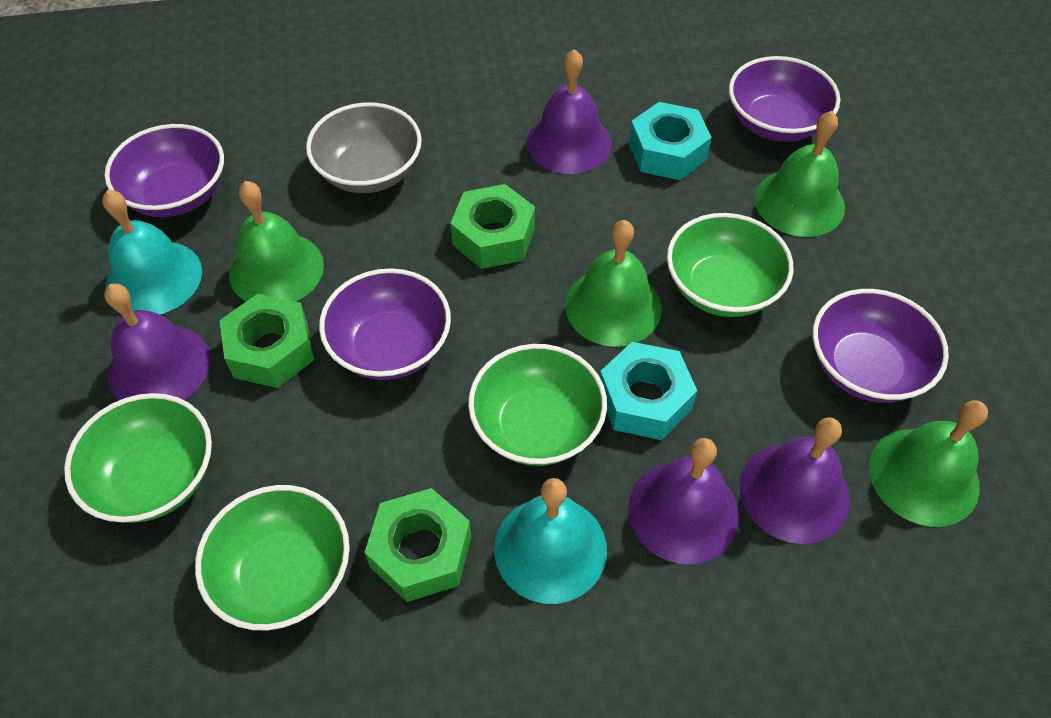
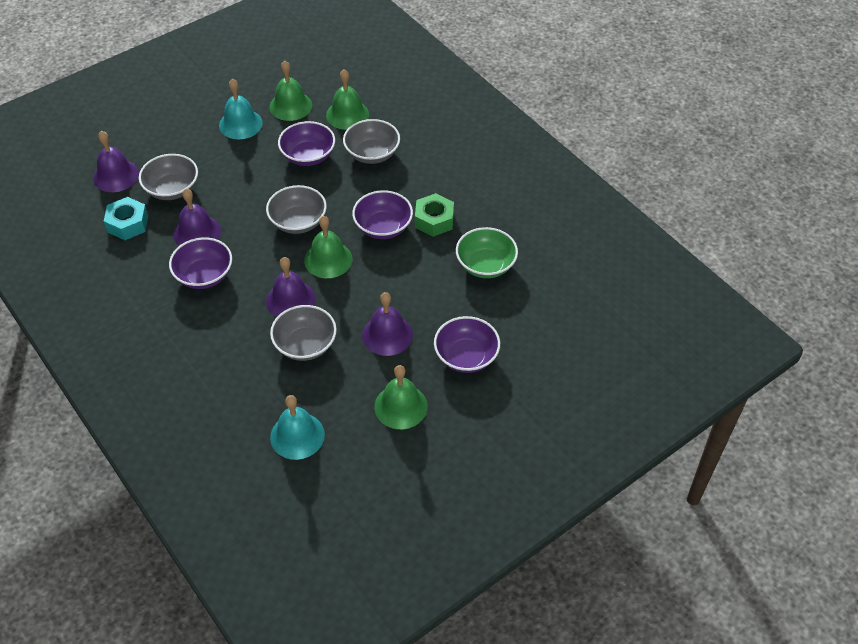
green bowl: [64,393,212,523] [195,485,350,630] [468,344,607,466] [667,213,793,317] = 4 -> [456,227,518,278] = 1
green nut: [219,294,314,388] [364,488,471,602] [450,184,535,269] = 3 -> [415,193,454,237] = 1
grey bowl: [306,102,422,193] = 1 -> [139,154,198,200] [266,185,327,234] [270,305,337,361] [343,119,400,164] = 4
turquoise nut: [600,342,697,440] [629,102,712,180] = 2 -> [104,197,148,240] = 1

